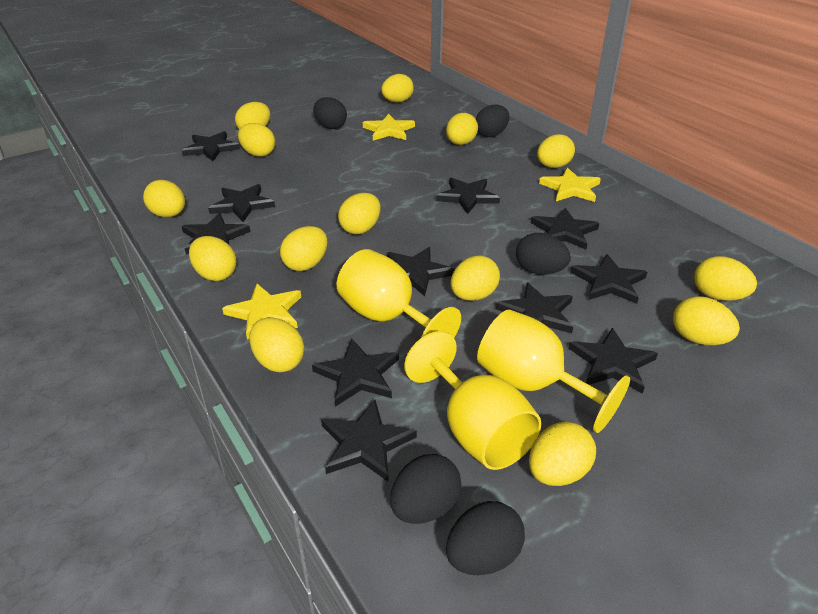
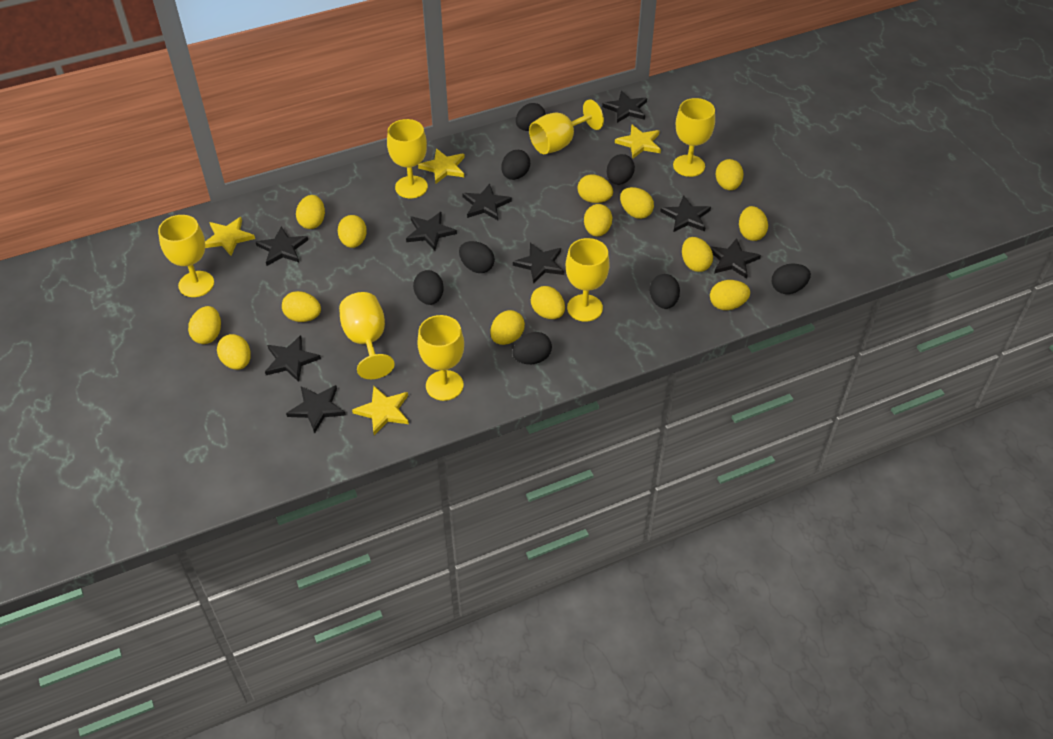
black egg: [313,97,347,129] [390,454,461,524] [446,501,525,575] [476,105,509,137] [516,233,571,275] = 5 -> [413,270,444,305] [459,241,495,273] [501,150,530,180] [513,332,552,364] [516,103,546,131] [607,154,635,185] [650,274,680,309] [772,264,811,294] = 8
black star: [181,213,251,254] [182,131,240,161] [208,184,275,222] [312,338,399,407] [321,400,417,482] [387,247,455,296] [436,178,500,214] [496,282,573,333] [531,208,599,249] [568,328,658,394] [570,254,647,304] = 11 -> [256,227,308,266] [265,335,321,382] [286,385,346,433] [406,212,457,250] [462,184,512,220] [513,243,564,284] [602,91,647,123] [660,195,711,232] [710,238,761,279] = 9
yellow goblet: [337,249,461,338] [404,331,541,470] [477,310,630,433] = 3 -> [158,215,214,297] [339,292,395,379] [387,119,428,198] [418,315,464,401] [529,99,604,154] [566,238,610,322] [673,98,715,177] = 7
yellow star: [222,284,301,340] [363,114,415,141] [539,168,601,202] = 3 -> [205,217,255,256] [352,386,409,435] [418,149,465,184] [615,124,661,158] = 4

